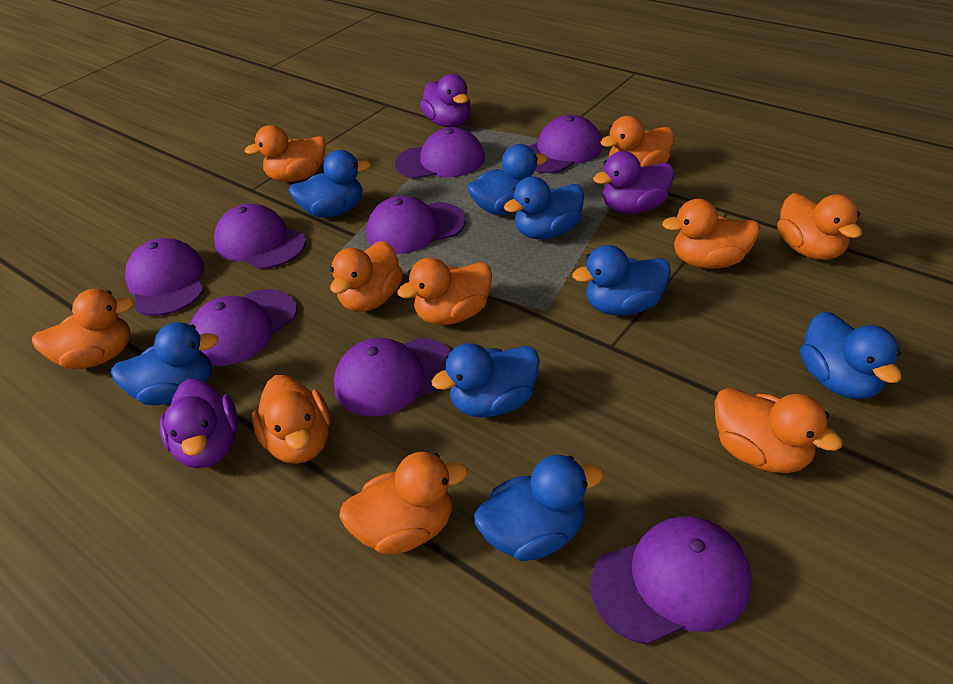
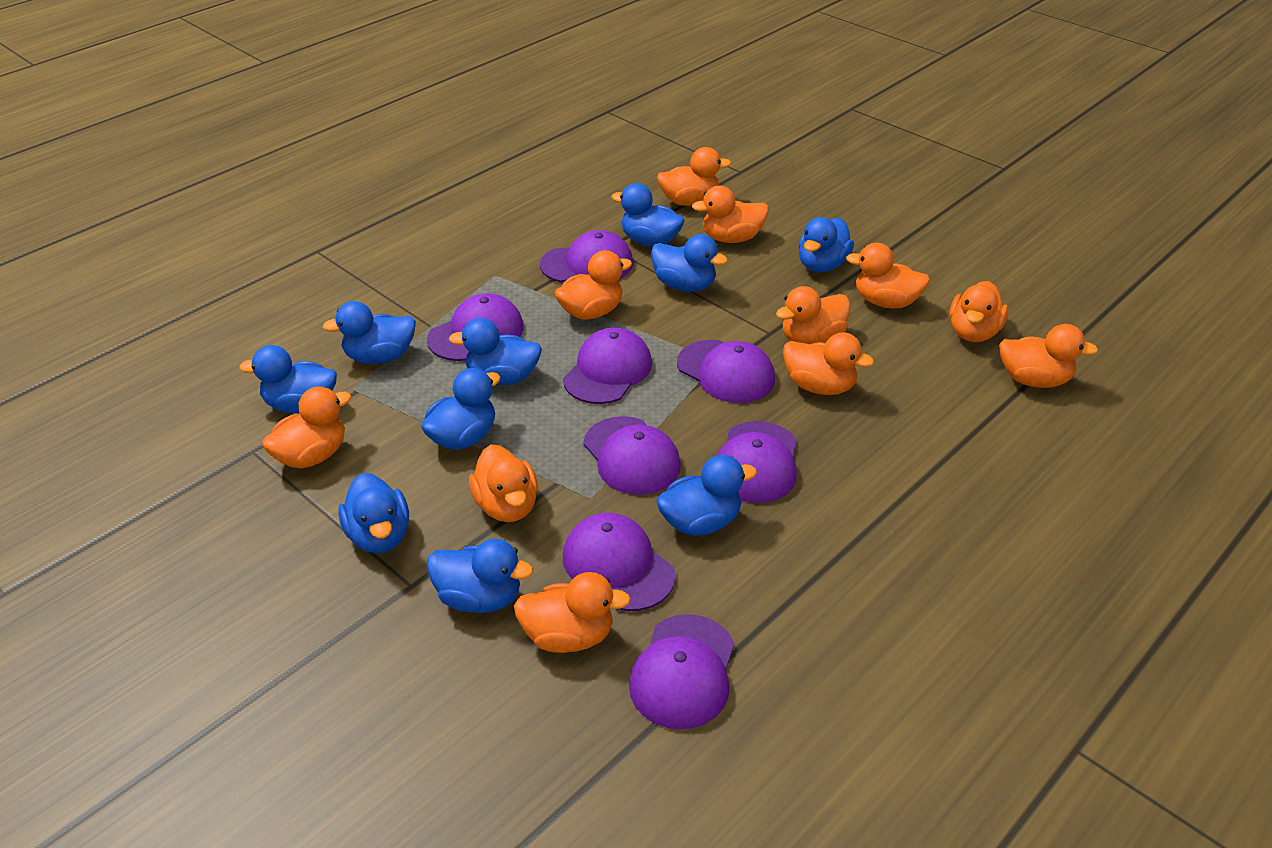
blue duck: [111,322,219,405] [289,150,371,218] [431,343,540,418] [467,144,548,215] [474,455,604,561] [504,176,584,239] [572,245,671,315] [800,311,902,399] = 8 -> [239,345,337,413] [323,301,416,364] [338,473,409,553] [421,368,501,450] [427,539,533,613] [449,318,542,385] [611,183,685,247] [651,234,728,292] [657,455,757,536] [798,217,854,272] = 10
orange duck: [32,289,135,369] [244,125,325,182] [252,375,330,464] [330,241,403,312] [339,452,468,555] [397,257,492,325] [601,116,674,167] [662,199,760,269] [714,387,843,473] [777,193,862,260] = 10 -> [262,386,351,469] [469,444,538,522] [514,572,631,653] [555,250,632,320] [657,147,731,206] [692,186,769,243] [776,286,851,344] [783,332,874,395] [846,243,930,308] [949,281,1009,342] [999,324,1098,388] = 11
purple duck: [160,378,238,468] [420,74,471,127] [593,151,674,214] = 3 -> none = 0

